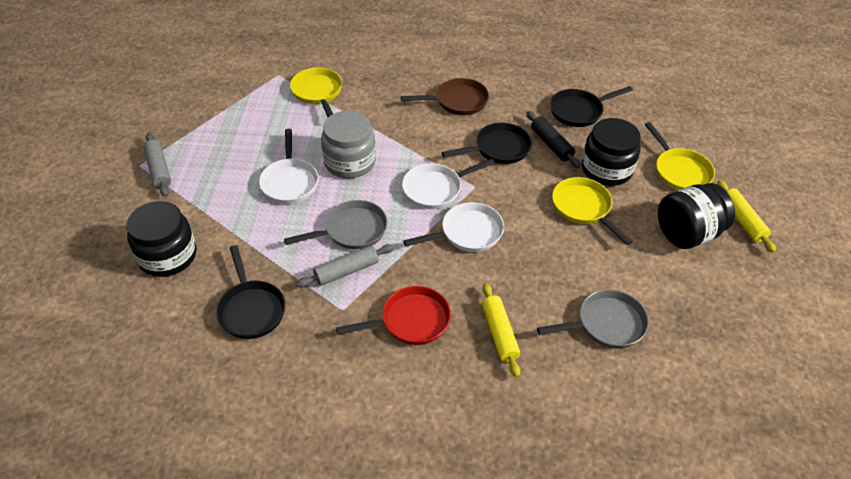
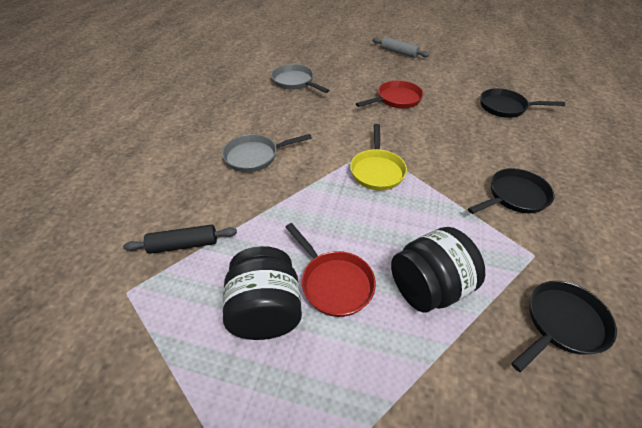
black jar: [126,201,196,277] [581,118,641,186] [658,183,735,249] = 3 -> [223,246,302,340] [391,227,485,312] = 2
brown pan: [401,78,489,115] = 1 -> none = 0
grey jar: [321,111,376,178] = 1 -> none = 0
grey rolling pin: [143,133,171,197] [296,244,394,288] = 2 -> [372,37,429,58] = 1
red pan: [336,286,451,345] = 1 -> [286,223,376,317] [356,80,424,108] = 2
white pan: [259,129,318,204] [402,158,495,209] [403,202,504,252] = 3 -> none = 0
yellow pan: [290,68,342,117] [552,177,633,245] [645,122,715,190] = 3 -> [350,124,407,190] = 1
yellow rolling pin: [482,283,521,378] [717,180,776,253] = 2 -> none = 0

